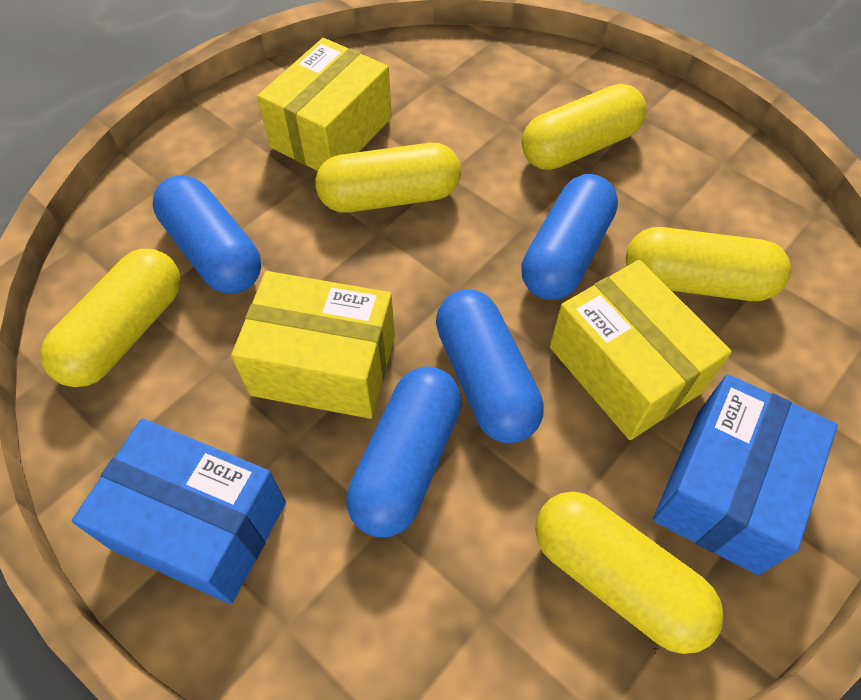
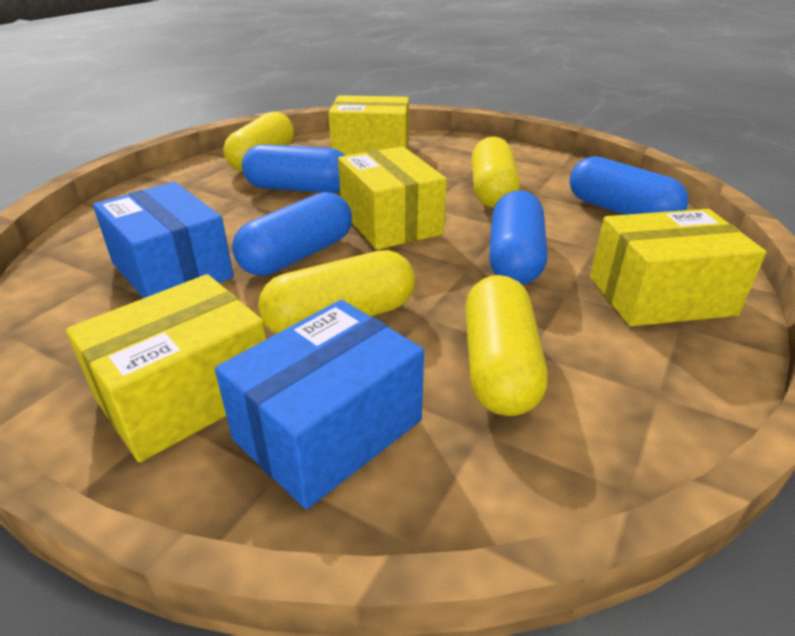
yellow box: [231,271,395,419] [257,38,392,171] [550,260,732,440] = 3 -> [66,274,266,462] [328,95,409,155] [338,146,447,250] [590,209,766,326] = 4
yellow capsule: [40,249,181,387] [315,143,461,213] [522,84,646,170] [535,492,724,654] [626,227,791,301] = 5 -> [223,112,294,172] [258,250,415,334] [465,275,548,416] [471,137,520,208] = 4

